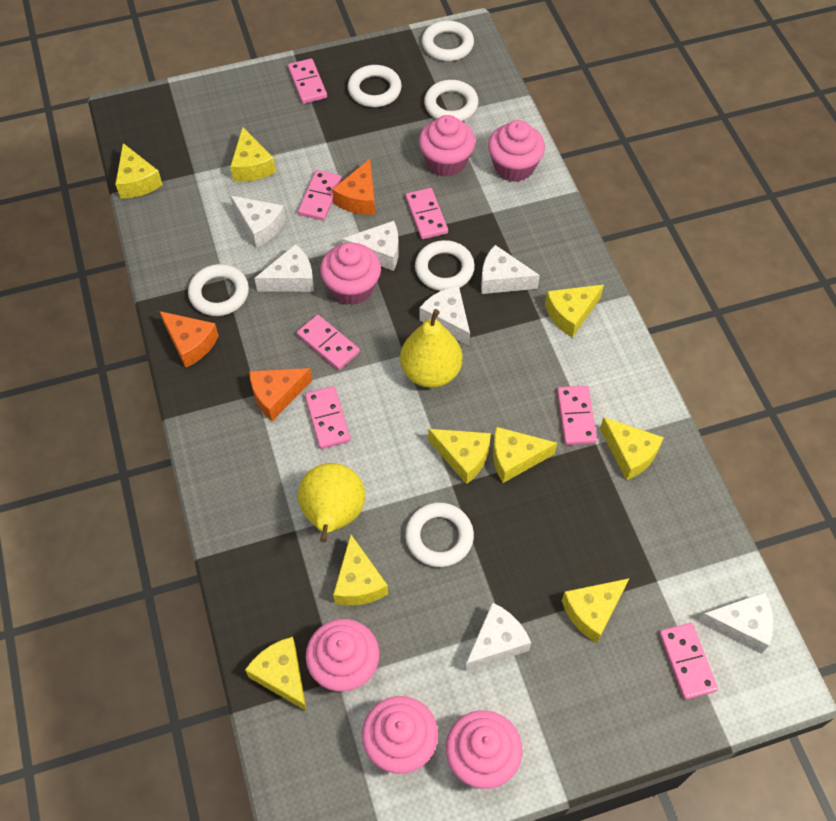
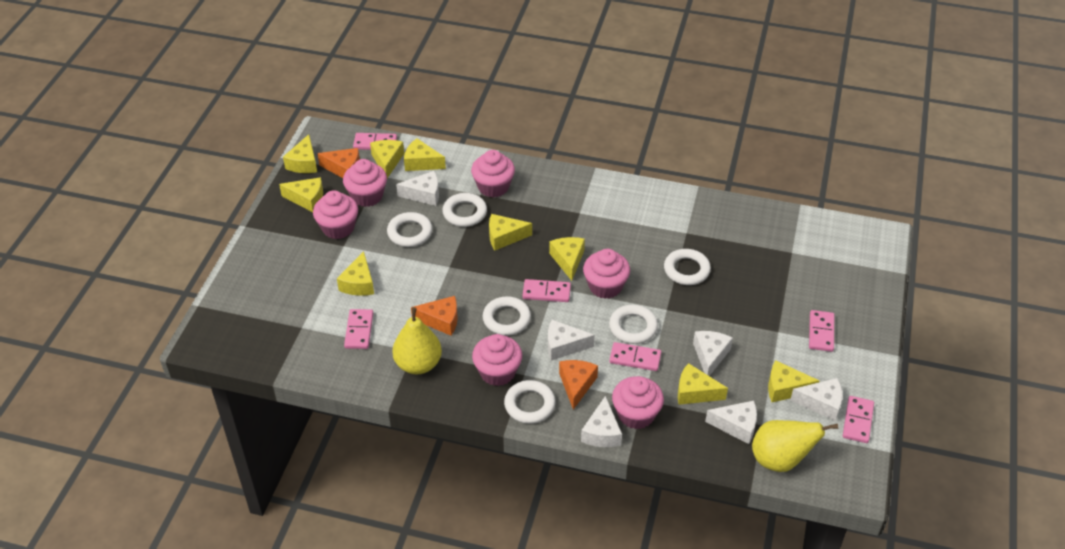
pink domino: [288,58,327,104] [297,315,360,370] [298,170,342,221] [305,386,351,449] [405,188,448,239] [557,386,597,445] [659,623,718,700] = 7 -> [344,309,373,349] [353,133,397,150] [522,279,571,302] [609,342,661,371] [809,310,834,352] [843,396,874,443] = 6
white cheese: [230,196,286,248] [255,244,314,292] [342,221,399,271] [420,286,470,346] [465,602,531,671] [481,245,540,294] [698,592,773,654] = 7 -> [396,171,439,206] [548,320,595,361] [581,396,622,447] [693,331,733,376] [705,401,757,444] [790,378,843,421] = 6

